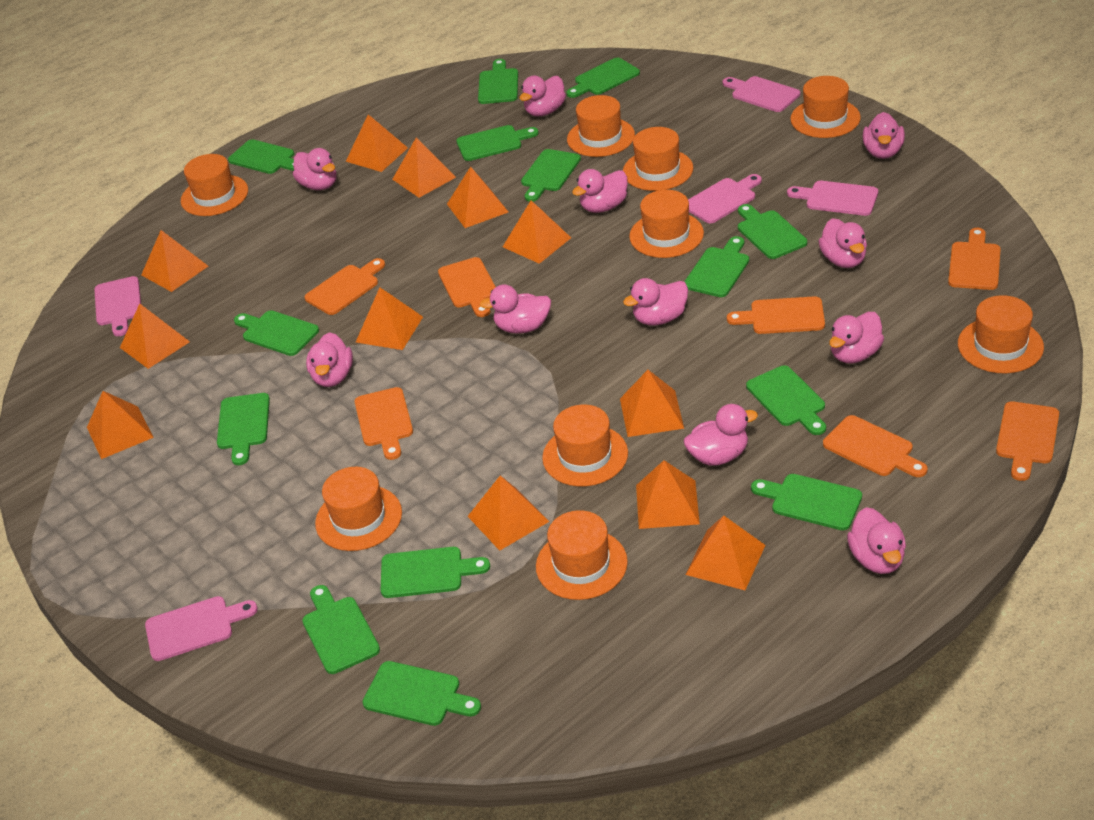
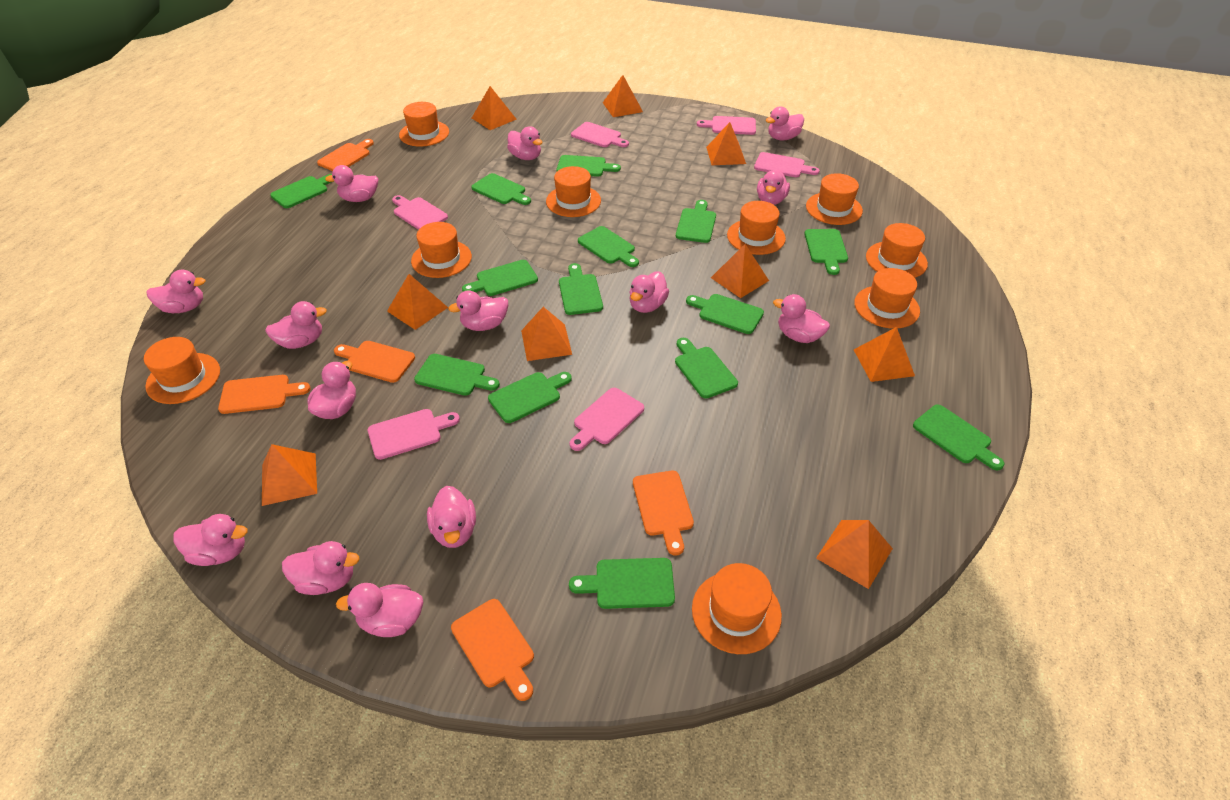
orange cutting board: [304,258,385,315] [355,387,413,460] [438,257,496,317] [727,296,825,334] [823,415,928,477] [948,228,1001,290] [996,401,1059,481] = 7 -> [218,375,311,414] [317,139,374,171] [334,341,415,383] [451,599,534,701] [633,471,694,555] = 5
orange pyramid: [87,391,154,459] [120,304,190,369] [141,230,208,292] [346,114,408,172] [356,288,423,350] [392,138,456,198] [447,167,508,228] [467,475,549,551] [503,200,571,264] [620,370,684,437] [636,460,700,529] [686,515,765,590] = 12 -> [262,444,317,506] [387,274,448,330] [472,86,517,130] [521,307,572,361] [603,75,643,117] [706,122,746,165] [711,244,769,298] [816,520,893,589] [854,327,915,382] = 9
pink cutting board: [94,276,141,336] [145,596,258,661] [688,174,762,224] [723,76,800,112] [787,181,878,216] = 5 -> [368,409,460,460] [392,195,448,230] [569,388,644,451] [571,122,629,147] [697,116,756,135] [754,152,819,177] = 6
pink duck: [293,148,337,190] [306,332,353,387] [479,284,551,334] [520,76,566,116] [572,169,628,213] [623,278,688,325] [684,404,758,466] [818,218,867,268] [829,312,884,363] [847,507,906,574] [862,112,905,159] = 11 -> [146,270,206,313] [173,514,247,566] [265,301,327,349] [282,541,360,595] [307,361,356,419] [325,165,378,202] [336,583,423,637] [427,486,476,548] [448,290,508,331] [507,126,543,160] [629,271,669,313] [757,170,790,205] [766,107,804,141] [773,294,830,343] = 14

